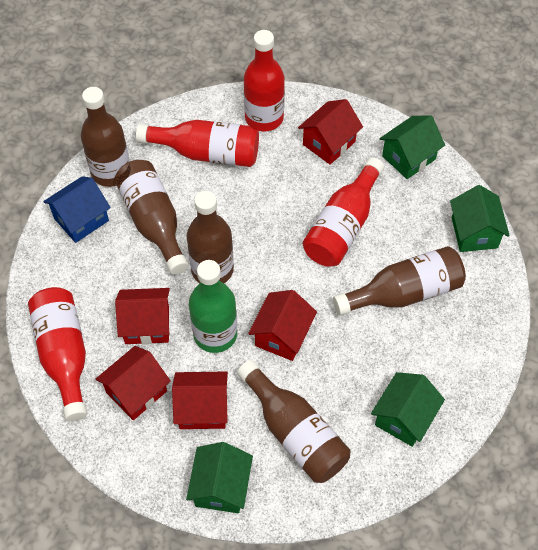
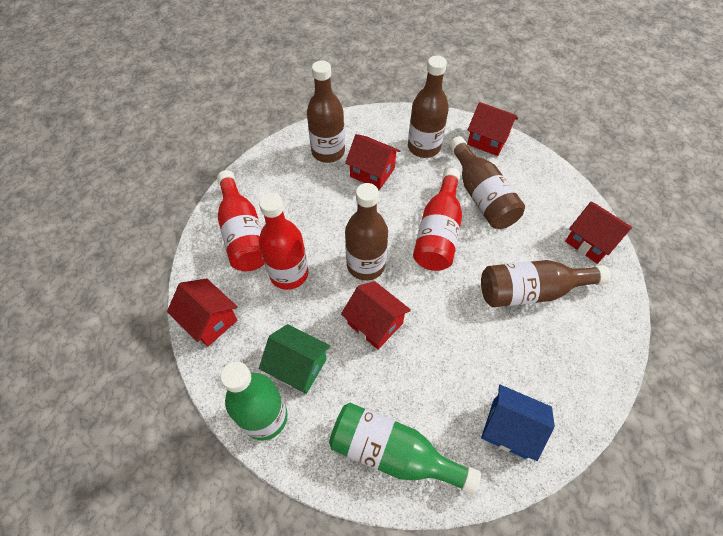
green bottle: [189,260,237,353] = 1 -> [221,361,288,440] [329,403,481,495] = 2
green house: [186,442,253,513] [371,372,445,447] [379,115,445,179] [450,185,510,252] = 4 -> [259,324,330,394] = 1
red bottle: [28,287,87,422] [136,120,259,167] [244,30,285,131] [303,157,384,267] = 4 -> [217,170,264,271] [259,193,308,290] [413,168,462,271] = 3

